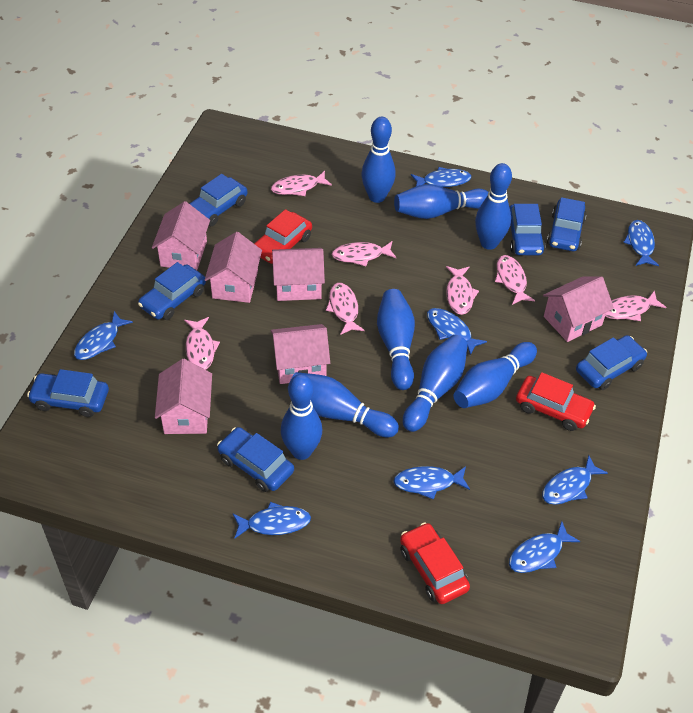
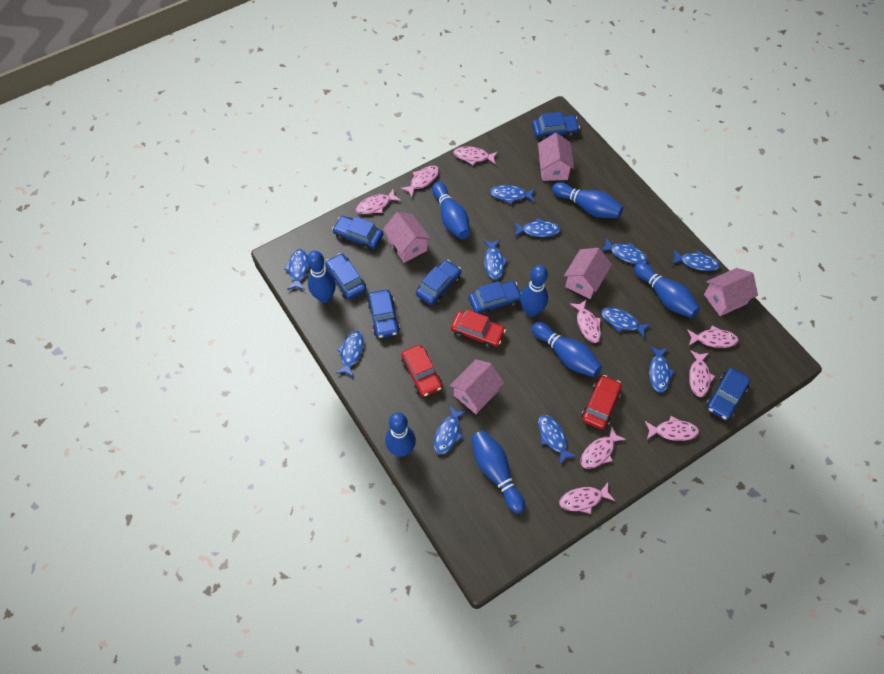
blue fish: [74,311,133,360] [232,502,311,539] [393,466,470,500] [411,167,471,187] [427,308,487,355] [509,521,580,573] [542,455,608,505] [623,220,659,266] = 8 -> [284,249,308,290] [336,331,364,377] [434,405,467,455] [483,240,508,280] [490,185,535,205] [514,218,561,237] [538,415,577,464] [601,238,648,264] [601,308,650,338] [649,346,675,393] [672,250,720,271] = 11
pink fish: [184,317,220,370] [271,171,332,196] [326,283,365,335] [332,241,397,266] [446,266,479,315] [495,255,535,305] [605,290,666,321] = 7 -> [356,189,401,214] [401,165,439,197] [453,146,498,165] [559,483,615,514] [570,299,601,343] [581,426,626,469] [645,416,699,441] [687,326,739,348] [689,350,715,397] = 9
pink house: [152,201,210,270] [155,359,212,434] [205,232,262,303] [270,324,330,384] [272,248,325,301] [543,276,614,342] = 6 -> [383,212,431,263] [450,359,504,414] [538,133,574,181] [564,248,612,299] [704,268,758,316] = 5

